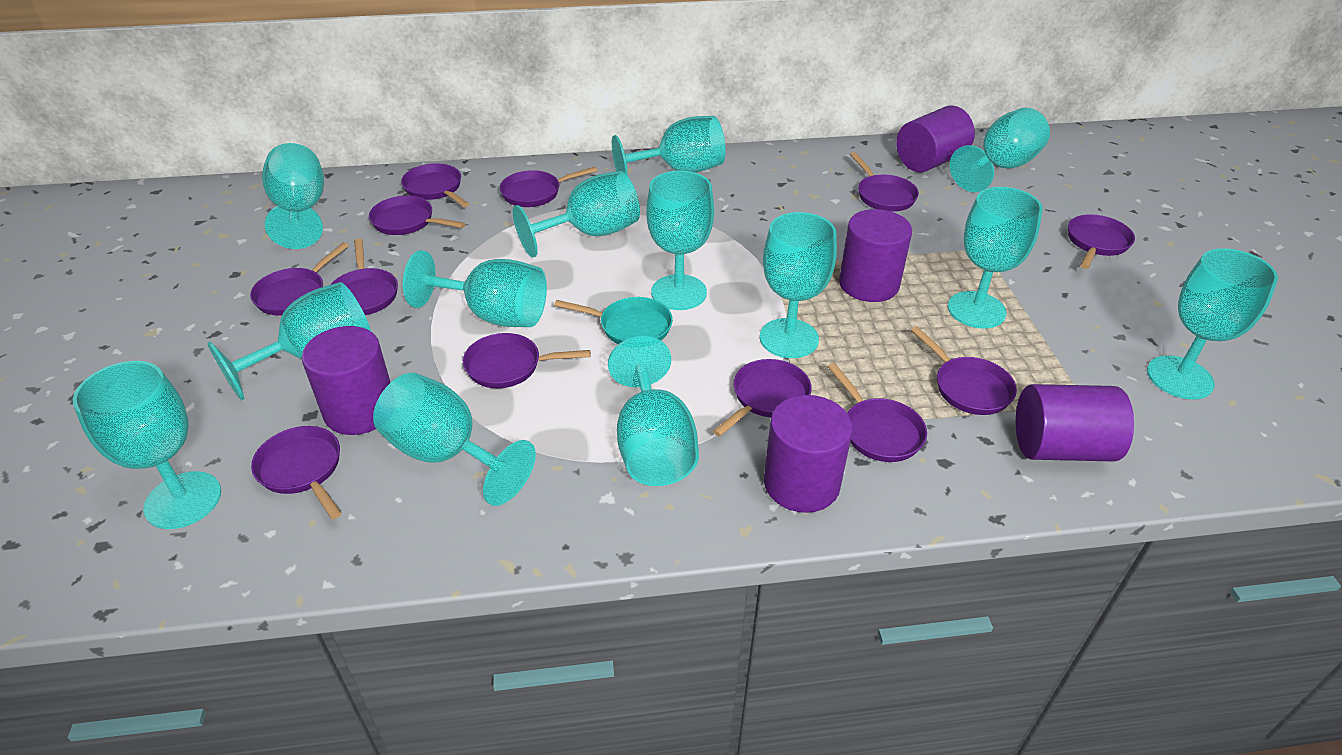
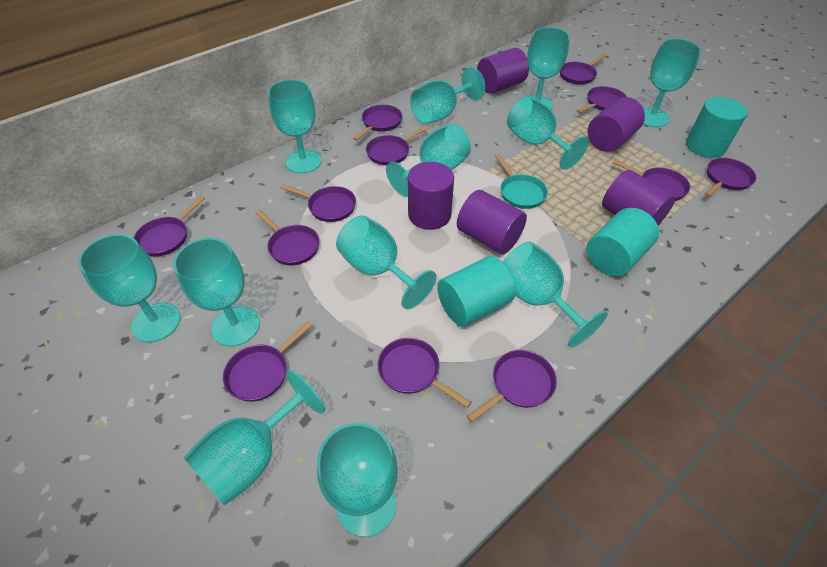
turquoise cylinder: none = 0 -> [437,256,516,327] [586,208,659,276] [686,97,748,158] = 3
turquoise goblet: [73,361,221,529] [207,282,371,400] [262,143,324,249] [373,373,536,506] [403,250,547,327] [513,171,640,258] [608,336,699,486] [612,116,726,176] [646,171,714,310] [760,212,837,358] [948,187,1043,329] [950,108,1050,192] [1147,248,1278,400] = 13 -> [78,234,181,342] [173,238,260,346] [183,370,325,505] [268,79,322,173] [317,423,398,537] [336,215,436,309] [386,123,471,197] [410,67,485,124] [503,242,608,348] [507,96,589,170] [527,27,570,110] [643,39,701,127] = 12

